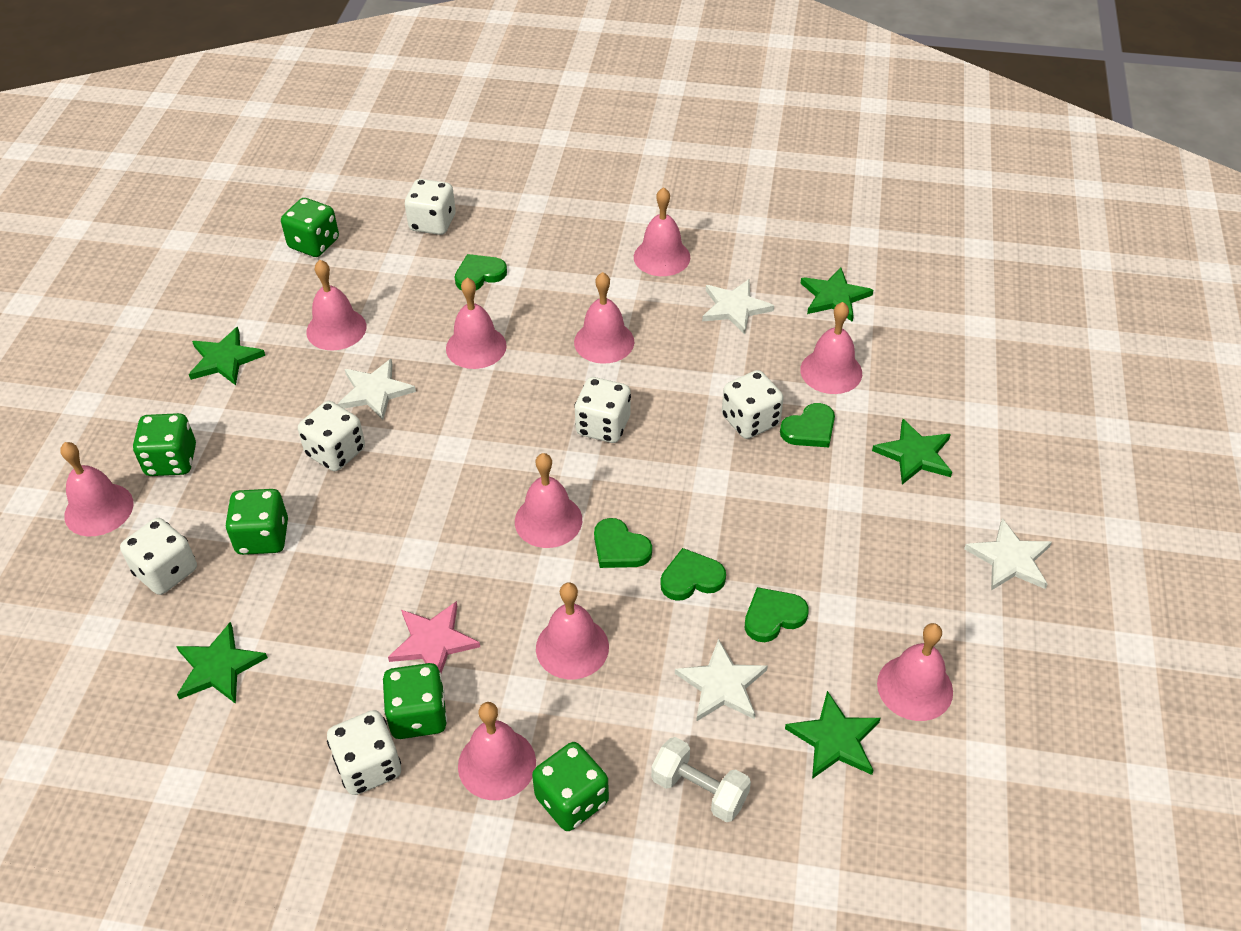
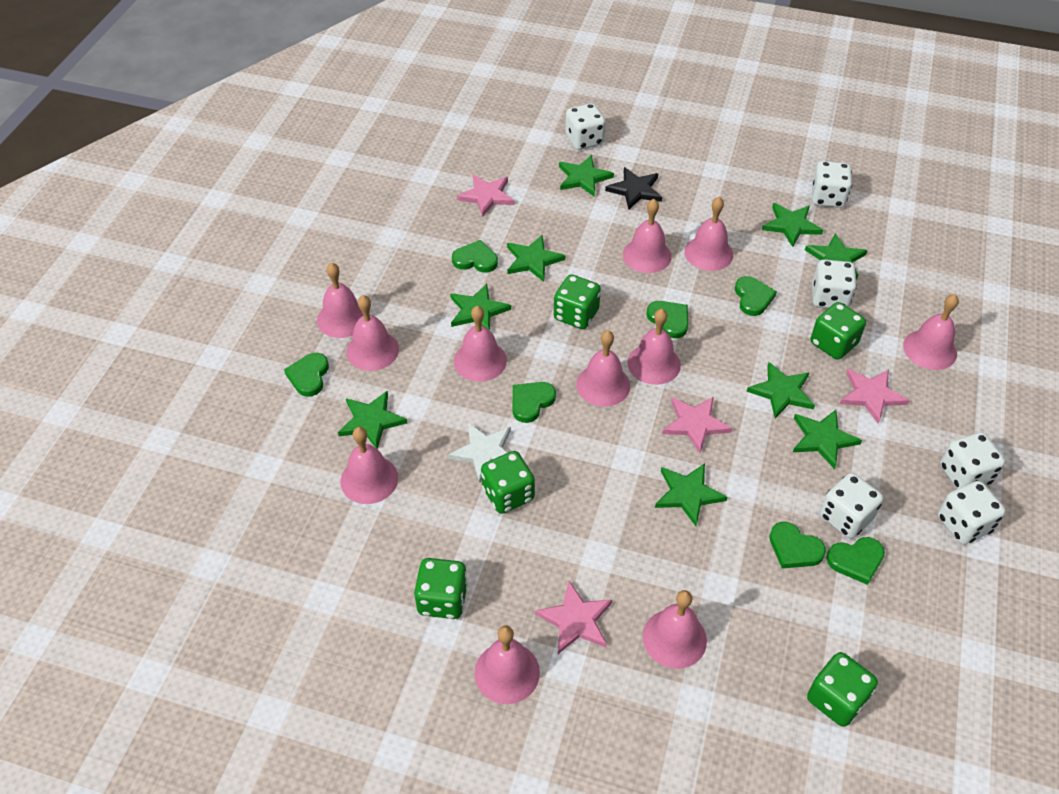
black star: none = 0 -> [605,167,662,210] = 1
green heart: [455,254,507,290] [594,518,652,568] [660,548,726,601] [745,587,809,642] [780,403,835,447] = 5 -> [284,353,329,397] [452,240,498,273] [513,382,556,423] [646,301,688,338] [735,276,777,316] [769,522,826,568] [826,537,885,585] = 7
green star: [176,622,268,704] [189,327,265,385] [785,691,880,779] [800,267,873,322] [872,419,952,485] = 5 -> [338,391,408,449] [450,284,511,330] [507,235,565,282] [559,155,614,197] [655,463,728,526] [747,362,815,419] [762,203,823,247] [793,410,862,469] [805,233,867,279] = 9
pink bell: [60,442,133,536] [306,260,367,350] [446,278,507,369] [458,702,536,800] [515,453,582,548] [536,582,609,679] [574,272,634,364] [634,187,690,276] [800,302,862,394] [877,623,953,721] = 10 -> [317,263,364,338] [340,427,398,504] [346,295,399,371] [454,306,507,382] [474,626,540,704] [576,330,630,407] [623,199,672,273] [627,309,681,385] [643,590,707,669] [684,197,733,271] [903,294,959,370] = 11
pink star: [388,601,480,673] = 1 -> [457,174,515,217] [535,581,612,654] [662,397,732,453] [840,369,910,424] = 4
white dumbbell: [651,737,751,822] = 1 -> none = 0
white star: [338,359,416,420] [675,639,768,722] [702,279,774,334] [964,518,1052,590] = 4 -> [448,423,511,484] = 1

